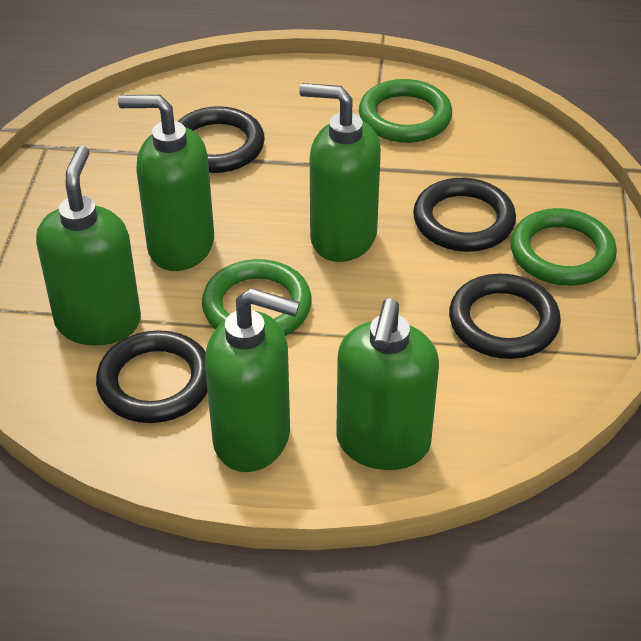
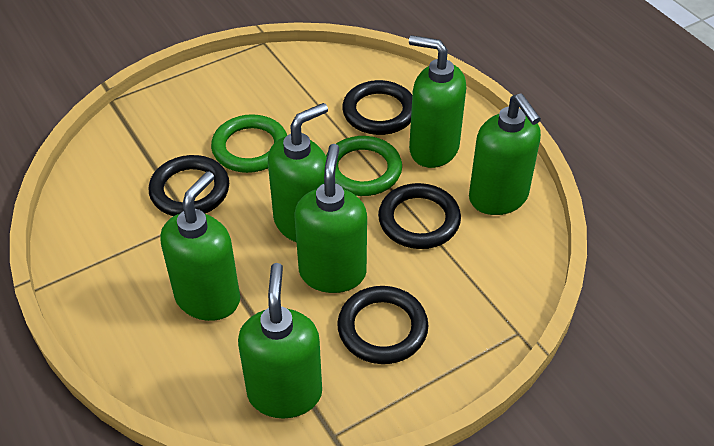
green ring: [202,259,312,336] [359,79,452,143] [510,208,617,286] = 3 -> [211,114,287,173] [326,136,402,196] = 2
green soap dispenser: [36,146,141,345] [118,95,214,271] [205,288,300,472] [299,83,381,262] [336,298,439,470] = 5 -> [160,171,240,321] [238,263,322,419] [268,103,328,242] [295,144,367,293] [409,35,466,168] [469,94,541,215] = 6

